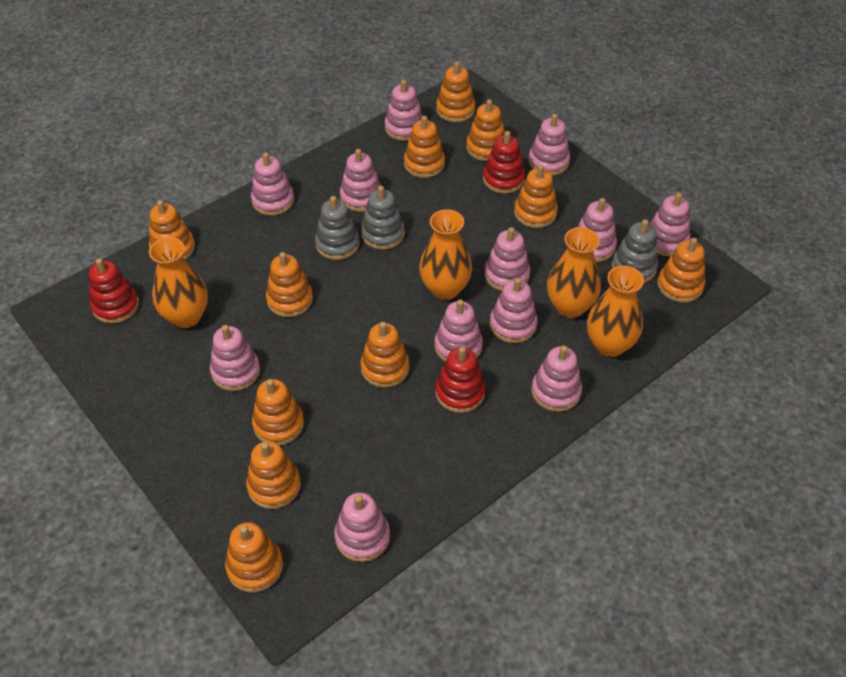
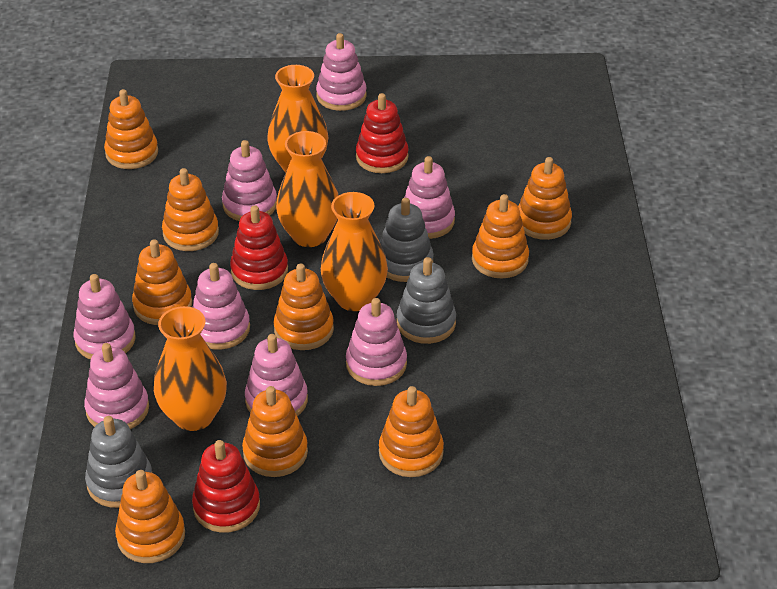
orange stacking toy: [149,200,195,260] [225,522,283,593] [246,441,301,509] [252,379,304,445] [266,252,313,317] [360,322,410,388] [404,116,445,178] [436,62,475,122] [466,99,505,161] [514,165,558,228] [657,238,705,302] = 11 -> [104,89,158,169] [115,470,185,563] [132,239,192,325] [162,168,219,251] [242,386,308,477] [274,264,334,350] [379,386,444,477] [472,194,529,278] [518,157,572,240] = 9
pink stacking toy: [210,325,260,391] [251,152,294,216] [334,492,390,562] [340,149,381,212] [385,79,423,141] [434,299,483,361] [484,227,530,291] [490,278,538,343] [528,114,570,176] [532,345,582,412] [577,198,617,262] [650,192,691,256] = 12 -> [74,274,136,359] [84,343,149,429] [192,263,250,350] [222,140,277,221] [245,334,308,416] [316,33,367,111] [346,298,407,386] [404,156,455,239] = 8

